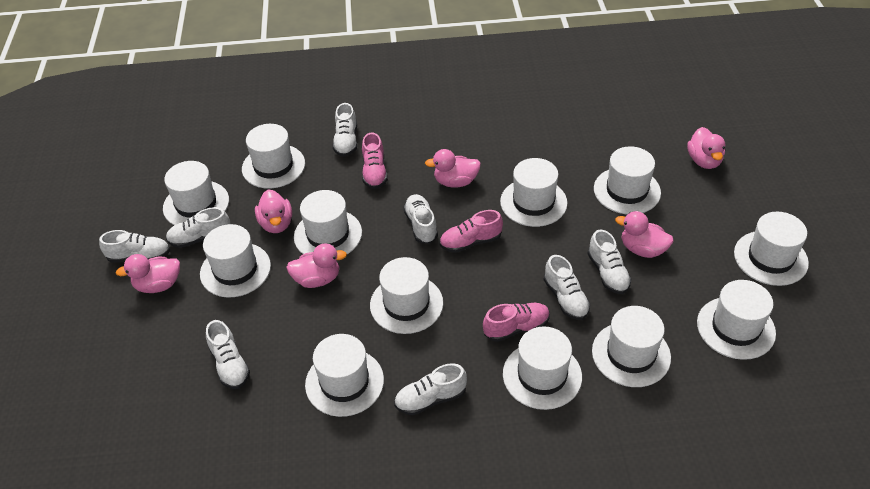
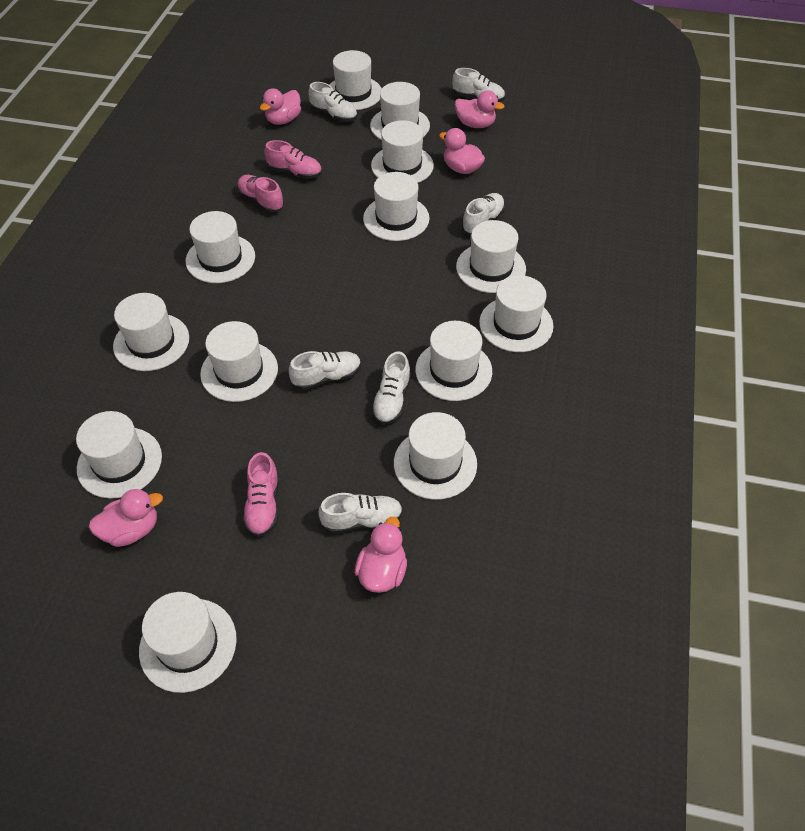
pink duck: [116,254,180,293] [255,189,292,233] [286,243,347,288] [425,149,481,187] [615,211,674,258] [687,127,725,169] = 6 -> [89,489,163,547] [260,88,301,125] [355,517,407,593] [439,128,485,174] [455,90,505,128] = 5
white hat: [163,161,229,225] [200,224,271,297] [242,124,305,188] [294,190,362,254] [305,334,384,417] [370,257,443,334] [500,158,568,227] [503,326,582,410] [592,306,671,387] [594,146,661,214] [697,280,776,360] [734,212,809,286] = 12 -> [76,411,162,499] [113,293,189,371] [139,592,237,693] [186,211,255,283] [200,321,278,402] [329,50,382,110] [363,172,430,241] [370,82,430,140] [371,120,434,183] [394,412,477,500] [415,321,492,401] [456,220,526,293] [479,275,553,352] = 13
white shoe: [99,230,170,263] [166,207,230,248] [206,320,250,389] [333,103,357,157] [394,363,467,415] [403,194,438,244] [544,255,590,320] [587,230,631,294] = 8 -> [289,351,361,390] [309,82,357,122] [318,493,403,534] [371,352,411,425] [452,68,505,102] [462,193,505,235] = 6

